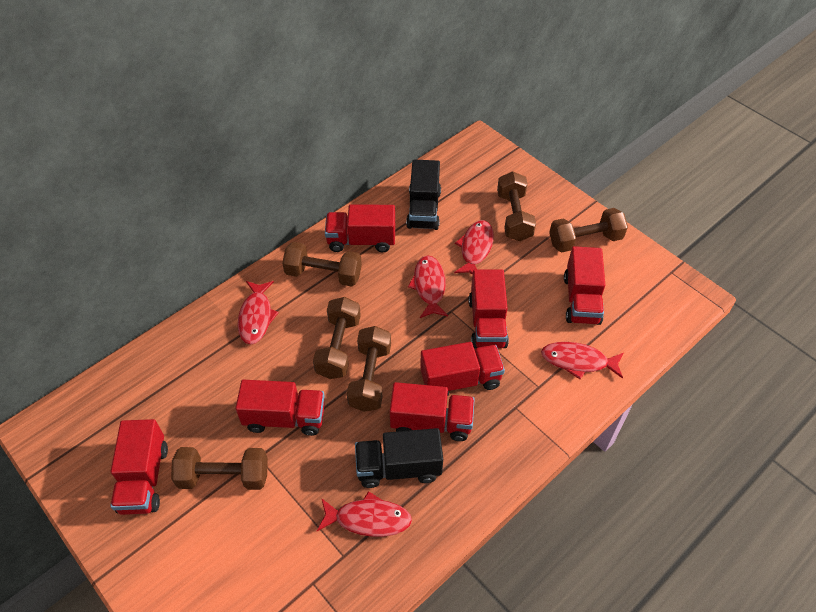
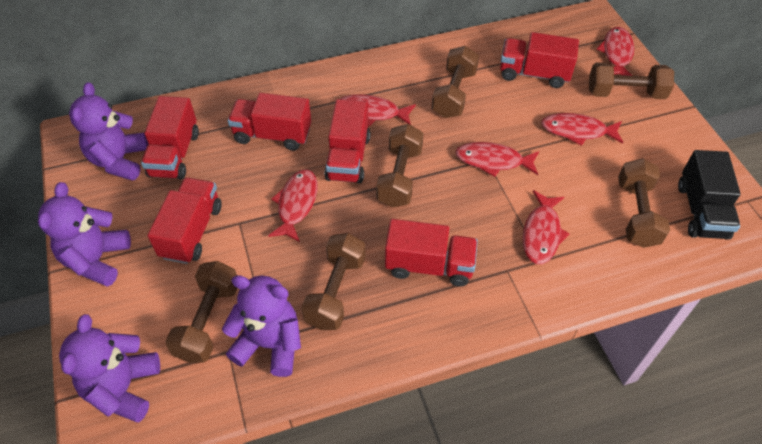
black truck: [355,428,443,488] [406,159,441,230] = 2 -> [678,150,741,240] = 1
purple teddy bear: none = 0 -> [38,182,131,287] [59,314,160,422] [69,82,149,181] [222,275,301,377] = 4
red fish: [238,281,279,345] [317,491,412,537] [408,255,448,318] [454,220,494,274] [541,342,623,379] = 5 -> [268,169,318,242] [340,94,416,126] [455,142,539,177] [523,190,569,264] [541,113,623,146] [597,27,634,76] = 6
red truck: [110,419,168,515] [236,380,325,436] [325,204,395,252] [390,382,475,441] [420,342,505,396] [468,269,509,348] [564,246,605,325] = 7 -> [141,96,199,180] [147,178,222,264] [228,93,311,151] [324,99,370,184] [385,219,478,286] [500,32,579,88] = 6

